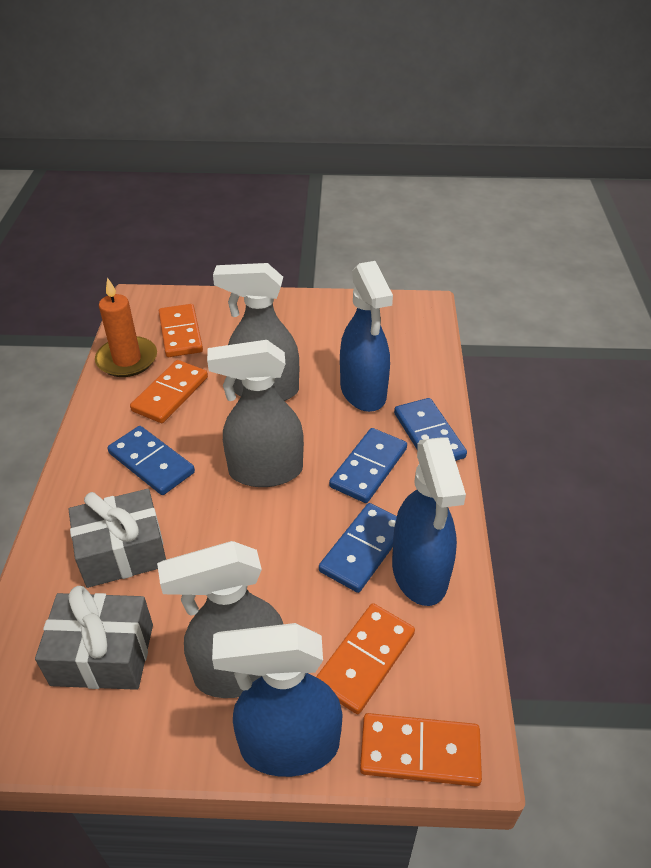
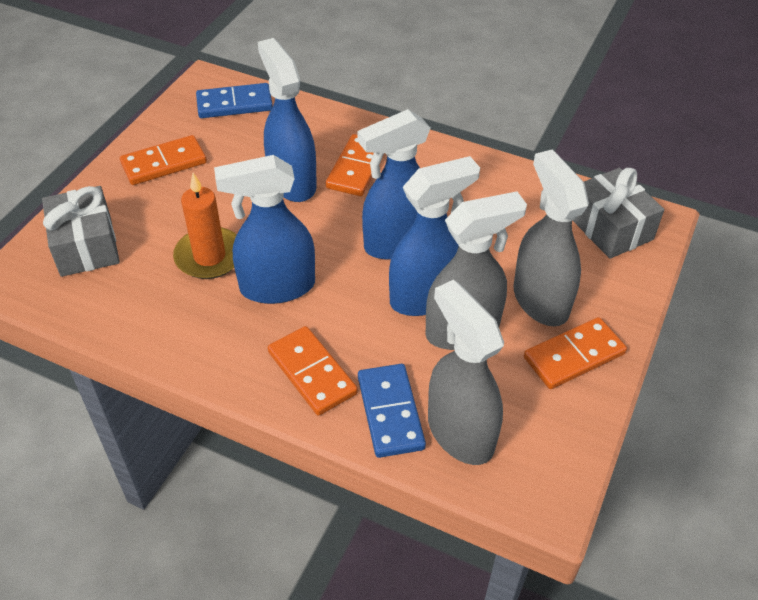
blue domino: [107,426,195,495] [319,503,397,593] [329,428,407,503] [394,398,467,461] = 4 -> [196,83,273,118] [358,364,426,458] = 2
blue spray bottle: [212,623,343,777] [340,261,393,412] [392,437,466,606] = 3 -> [214,155,315,304] [258,38,317,202] [357,109,430,260] [389,156,480,316] = 4

